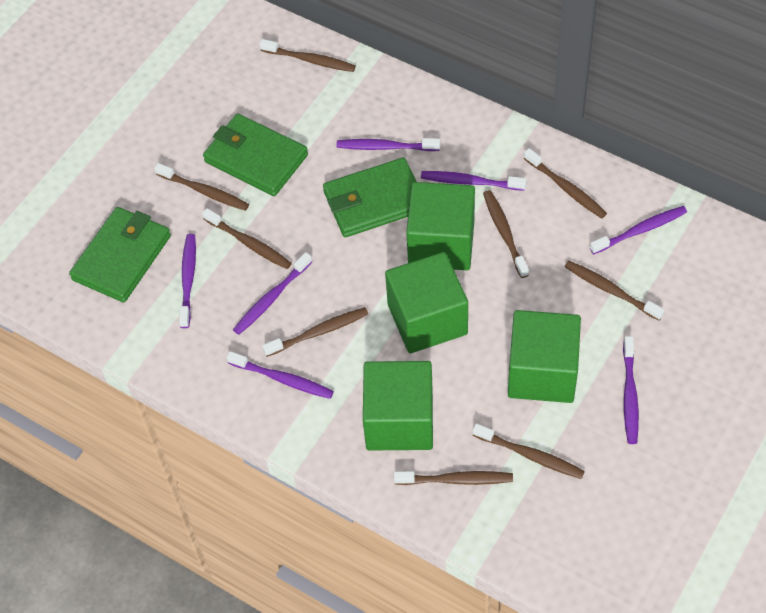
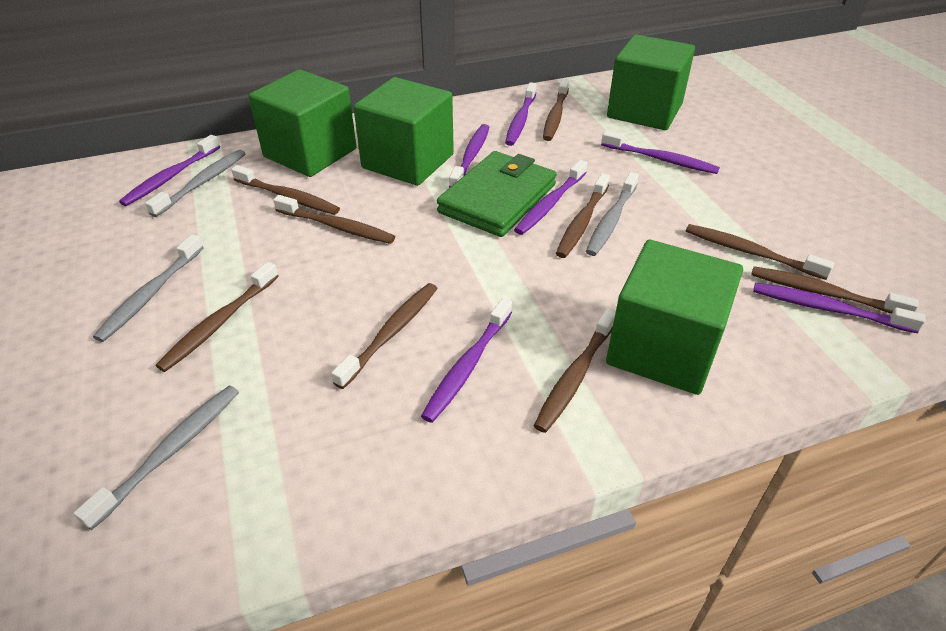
green wallet: [69,207,171,302] [203,114,308,196] [323,157,417,237] = 3 -> [437,151,556,237] = 1
grey toothbrush: none = 0 -> [74,386,239,530] [93,234,204,342] [145,150,246,217] [586,172,639,256] = 4

